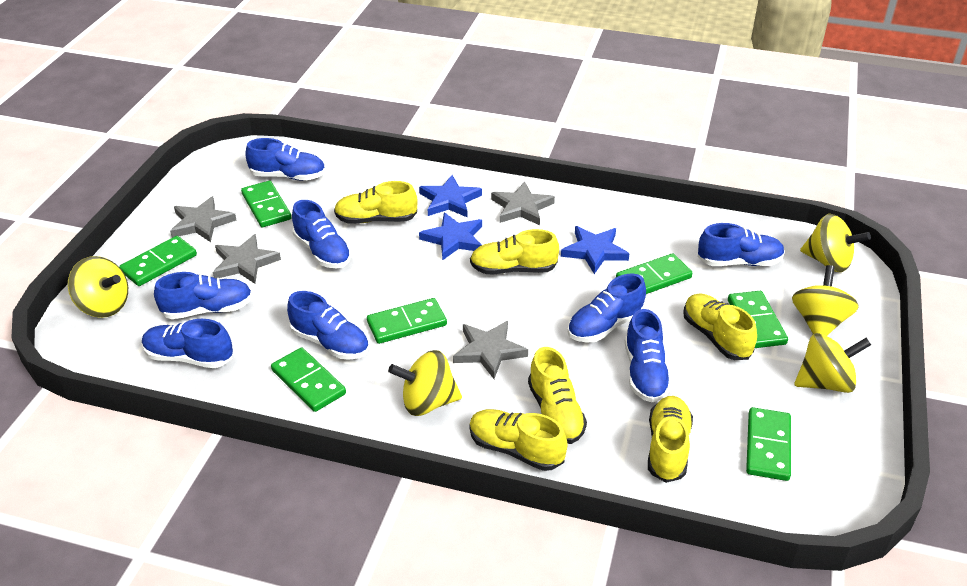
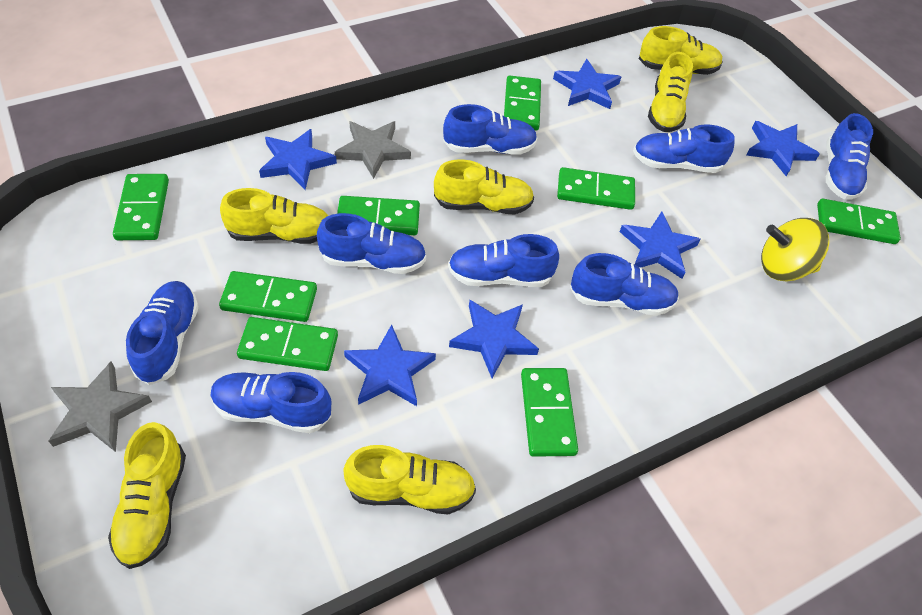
blue star: [419,175,482,218] [419,212,482,261] [561,226,629,274] = 3 -> [259,129,337,190] [344,325,436,406] [449,300,539,378] [553,59,621,109] [620,212,701,279] [746,121,820,176] = 6
green domino: [119,236,197,286] [241,181,292,227] [271,347,346,412] [367,298,447,344] [616,253,692,294] [728,291,788,348] [746,407,791,481] = 7 -> [113,174,169,240] [219,271,317,322] [237,317,338,371] [337,196,420,235] [504,76,541,130] [521,368,578,457] [557,167,635,210] [817,199,901,244] = 8
grey star: [170,196,237,242] [213,234,281,284] [453,321,528,379] [491,181,555,225] = 4 -> [49,362,152,452] [335,121,411,179] = 2
yellow spinning top: [68,256,128,318] [388,350,462,416] [792,265,859,336] [794,333,871,393] [800,214,871,272] = 5 -> [761,218,830,282] = 1

